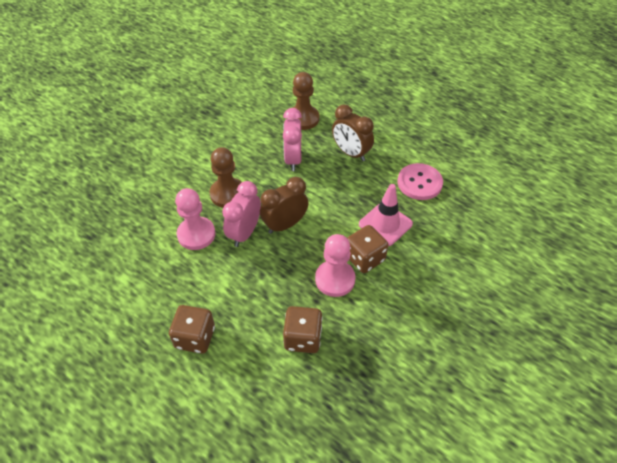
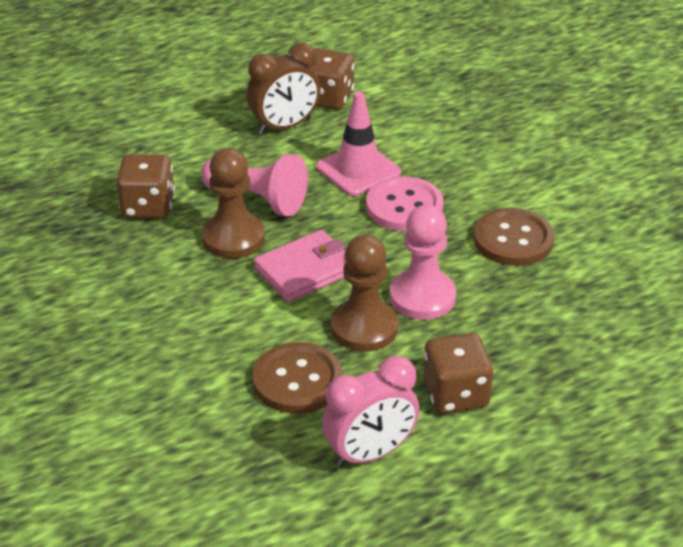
brown button: none = 0 -> [253,342,342,413] [474,208,554,266] = 2
brown clock: [260,177,308,234] [332,104,374,162] = 2 -> [247,43,320,135] = 1
pink clock: [222,181,261,247] [283,108,302,171] = 2 -> [322,356,419,468] = 1
pink wallet: none = 0 -> [254,230,346,302] = 1

